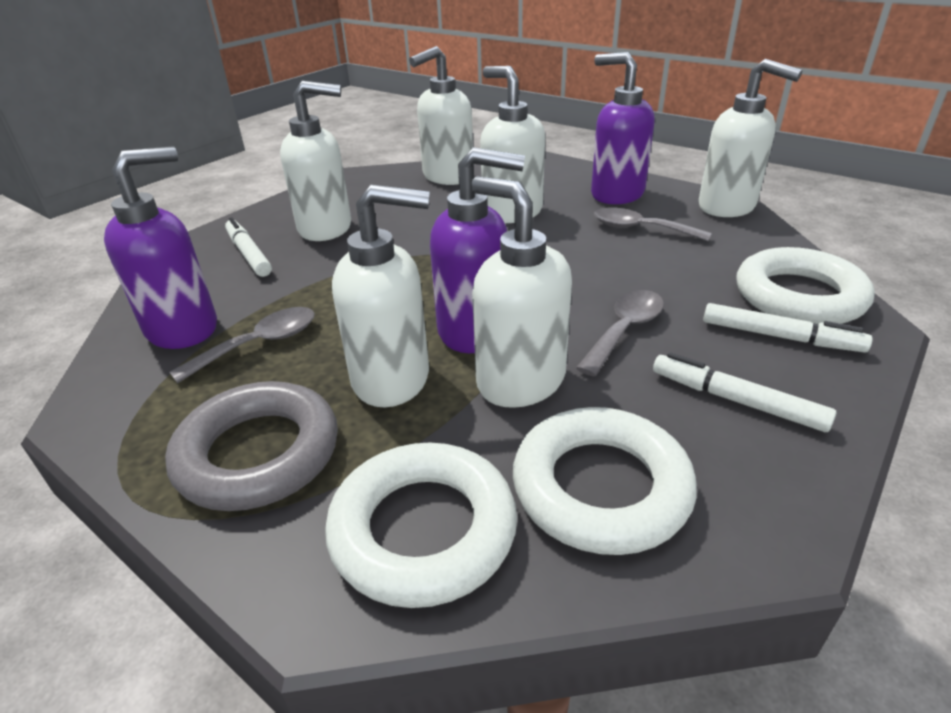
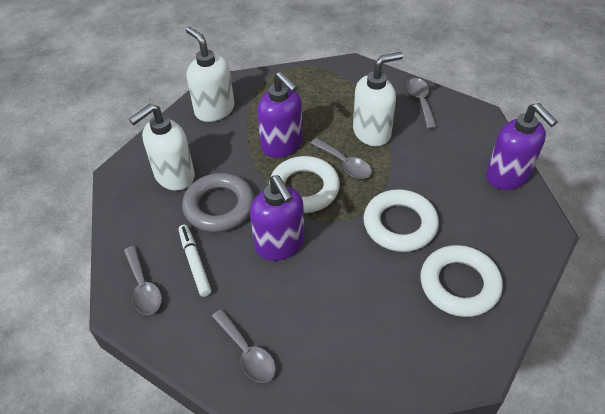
grey spoon: [169,307,315,383] [576,290,664,376] [594,208,712,241] = 3 -> [124,246,162,315] [212,309,276,383] [310,138,372,179] [407,78,437,129] = 4
white marker: [225,217,272,277] [653,353,836,432] [703,303,872,353] = 3 -> [179,225,212,297] = 1
white soap dispenser: [280,81,351,241] [332,184,430,407] [409,46,473,185] [471,176,572,408] [480,66,545,223] [699,59,803,217] = 6 -> [129,104,195,191] [186,27,234,122] [353,52,403,146] = 3

